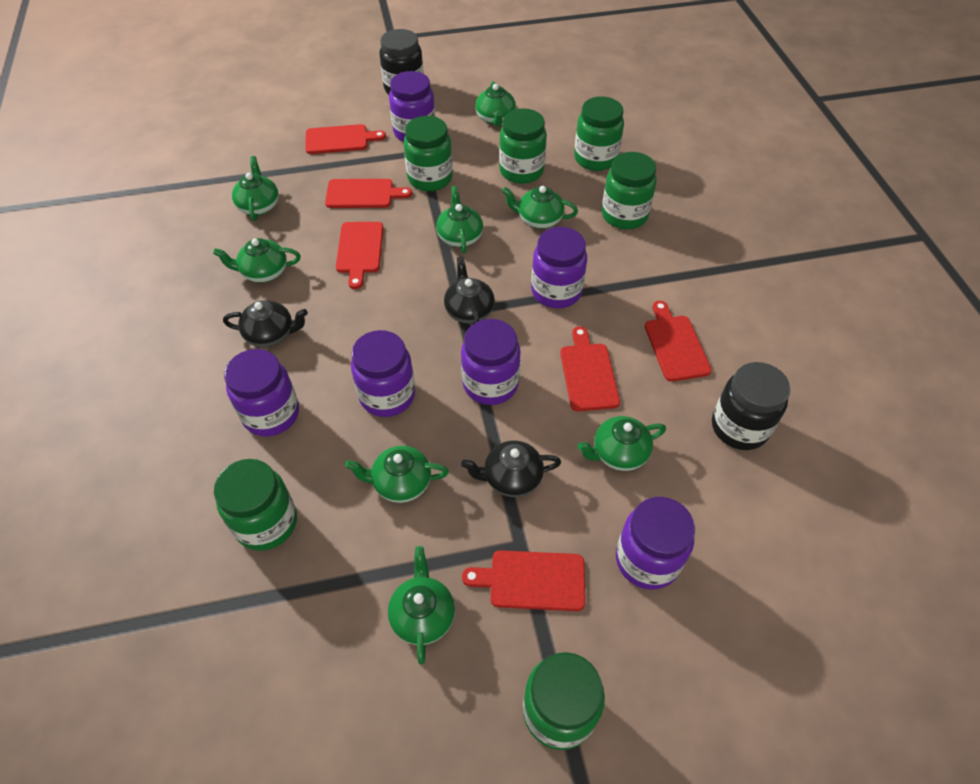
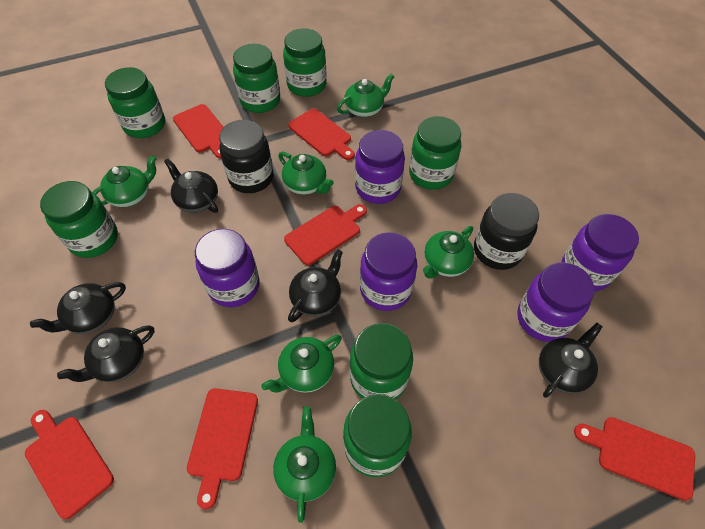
black teapot: [223,300,308,347] [444,256,495,325] [461,441,561,497] = 3 -> [30,282,126,334] [57,325,154,382] [164,158,218,213] [288,250,343,322] [539,323,603,398] = 5
green jar: [214,459,297,551] [404,116,453,191] [499,108,547,184] [523,652,605,750] [574,96,624,171] [602,152,656,229] = 6 -> [40,181,118,258] [105,67,165,138] [233,44,280,113] [283,28,326,97] [343,394,412,477] [350,323,413,400] [409,116,461,190] = 7
green teapot: [213,238,301,282] [232,156,279,221] [345,446,449,503] [388,546,455,665] [436,186,483,254] [475,81,516,127] [502,186,578,229] [577,416,666,471] = 8 -> [93,155,157,207] [261,335,342,393] [273,407,336,523] [278,152,334,195] [337,73,394,117] [423,226,474,279] = 6
purple jar: [224,349,299,437] [351,330,415,417] [389,71,435,142] [461,319,521,405] [531,227,587,309] [616,497,695,590] = 6 -> [195,229,260,307] [355,130,405,204] [360,232,417,311] [517,262,595,342] [562,214,639,291] = 5

